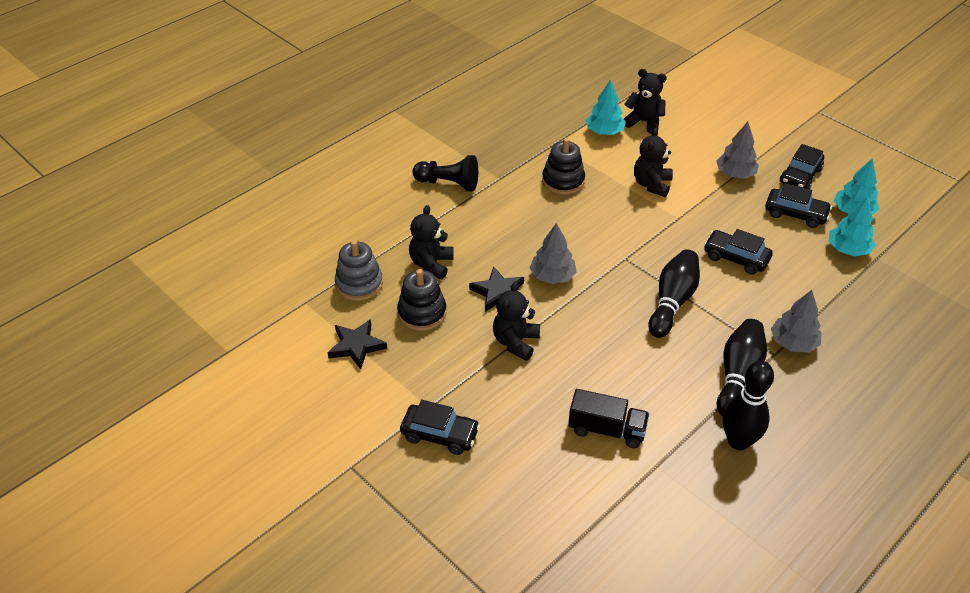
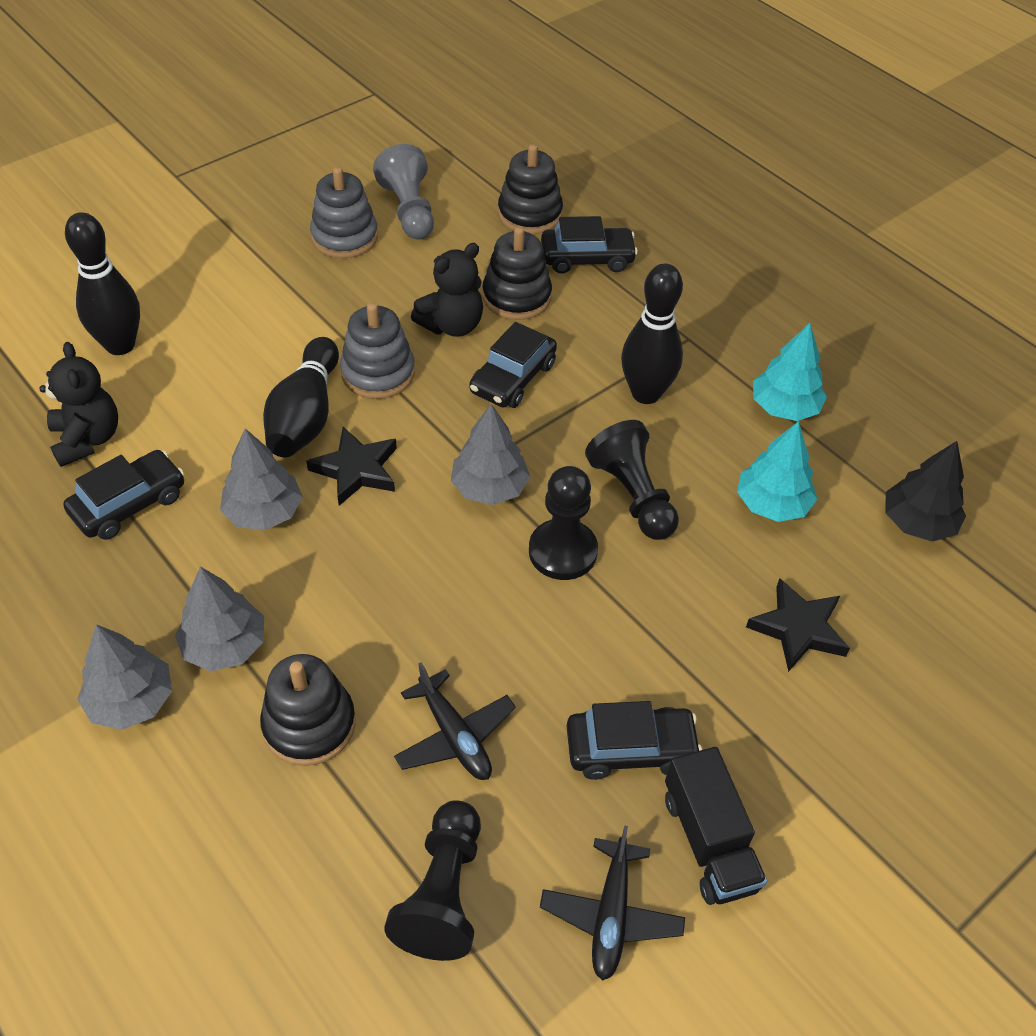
black pawn: [413,155,478,192] = 1 -> [384,800,481,961] [529,466,598,580] [585,420,679,540] = 3
black plane: none = 0 -> [394,662,516,780] [540,825,685,981] = 2
black stacking toy: [397,269,446,331] [542,138,585,195] = 2 -> [260,654,356,766] [483,227,552,320] [498,144,563,234] = 3
black teddy bear: [409,205,454,279] [493,281,540,361] [624,69,667,134] [634,128,673,197] = 4 -> [39,342,118,467] [411,243,483,337] = 2
black tree: none = 0 -> [886,441,966,542] = 1
grey pawn: none = 0 -> [373,144,434,240] = 1
grey stacking toy: [335,240,383,301] = 1 -> [310,167,378,258] [340,303,415,399] = 2
grey tree: [530,223,576,284] [716,122,759,178] [771,290,822,353] = 3 -> [77,624,172,730] [175,566,264,671] [220,428,303,530] [451,404,530,505] = 4
turquoise tree: [586,80,626,135] [829,196,876,256] [834,158,879,215] = 3 -> [737,421,817,522] [753,323,827,421] = 2

